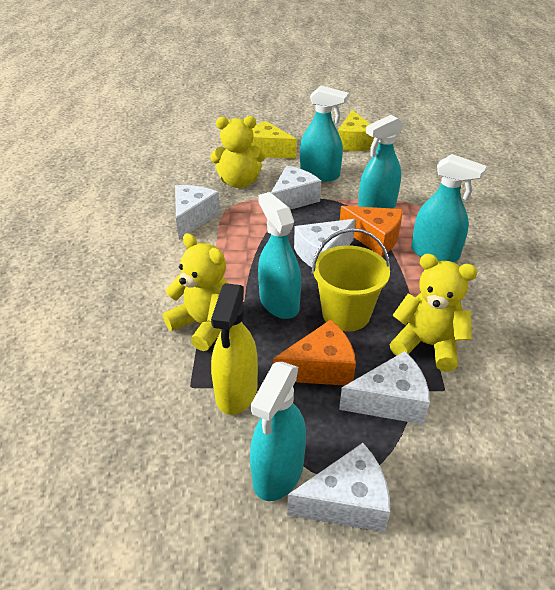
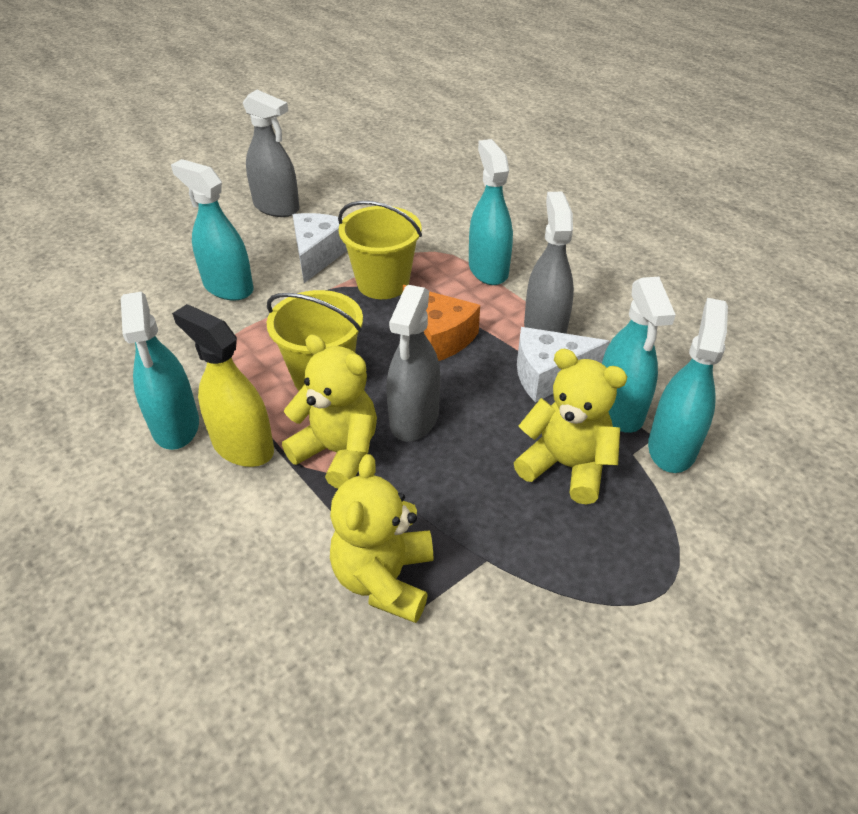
grey spray bottle: none = 0 -> [243,90,300,217] [386,285,441,442] [524,192,574,334] = 3
orange cheese: [273,320,356,386] [340,206,403,256] = 2 -> [403,285,480,361] = 1
white cheese: [175,185,220,240] [271,166,321,210] [287,443,390,532] [294,219,356,267] [339,351,430,425] = 5 -> [293,213,347,283] [517,327,610,402] = 2
yellow bucket: [312,228,390,331] = 1 -> [267,290,363,391] [338,201,422,299] = 2
yellow cheese: [249,121,297,159] [338,110,374,151] = 2 -> none = 0

